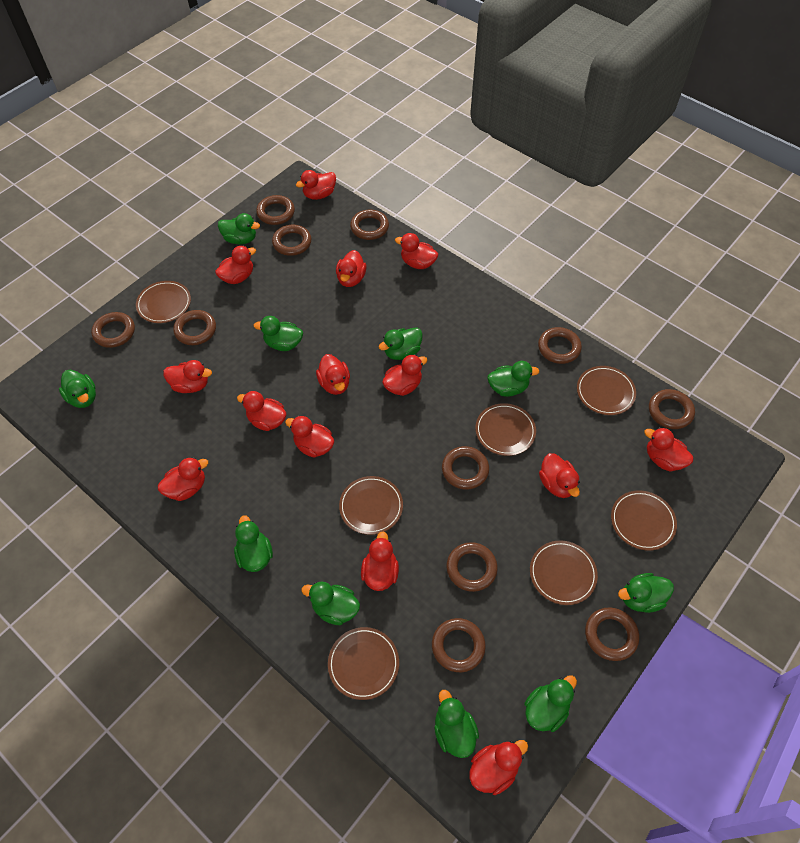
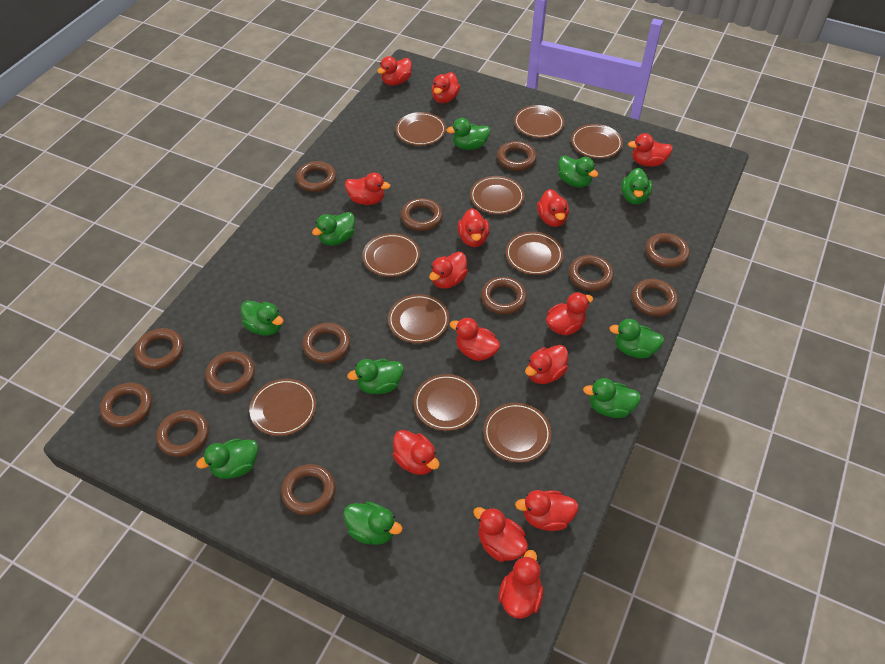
brown plate: [136,281,191,323] [328,627,399,700] [339,476,403,535] [475,403,536,456] [530,541,598,605] [577,366,636,415] [611,490,677,551] = 7 -> [249,379,316,436] [362,233,420,277] [388,294,449,343] [395,112,446,146] [414,374,480,431] [470,176,524,214] [483,403,551,463] [506,232,563,275] [514,105,564,138] [571,124,623,158] = 10
brown ring: [91,312,135,348] [173,310,216,345] [256,195,295,225] [272,225,311,256] [350,210,389,240] [432,618,486,672] [442,446,489,490] [446,542,498,592] [538,327,582,364] [585,607,639,661] [649,389,695,429] = 11 -> [100,383,152,428] [134,328,184,369] [156,410,209,457] [205,351,255,394] [281,464,336,515] [296,161,336,192] [302,323,350,363] [401,198,443,231] [481,277,527,314] [497,141,537,171] [569,255,614,291] [632,279,678,317] [645,233,690,268] = 13

